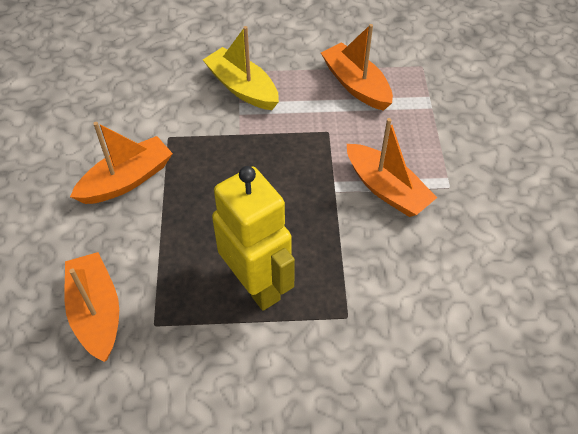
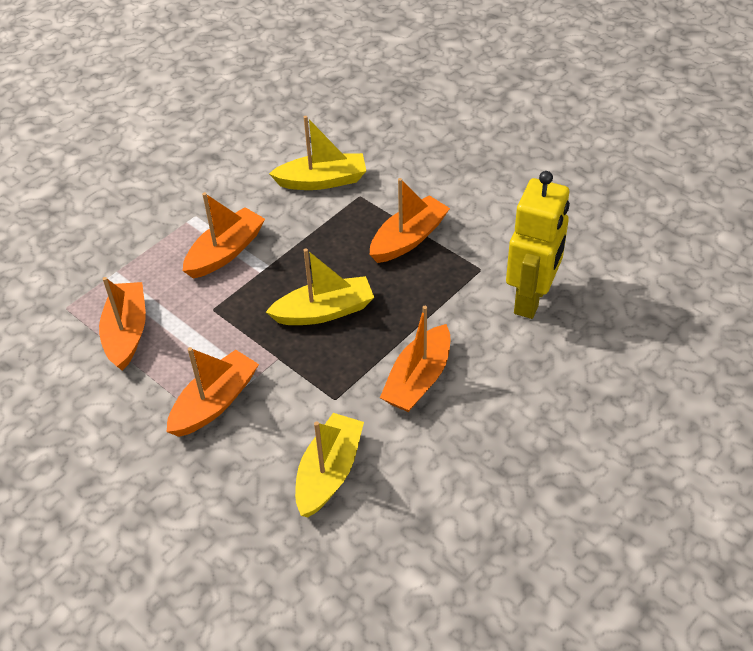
orange boat: [64,252,119,362] [70,122,173,204] [321,24,393,111] [347,118,437,217] = 4 -> [99,277,146,371] [167,347,259,437] [183,192,265,278] [370,178,450,263] [380,306,450,412] = 5
yellow boat: [203,26,279,110] = 1 -> [266,248,374,325] [269,116,366,190] [295,413,364,517] = 3

